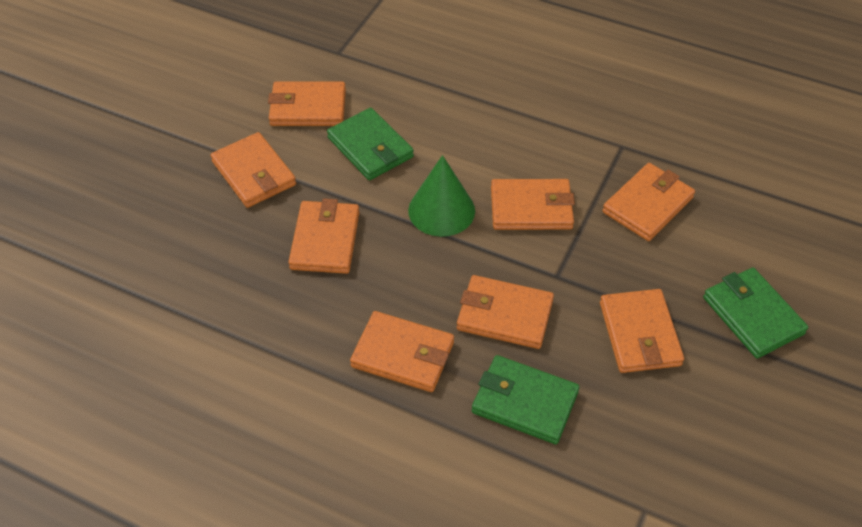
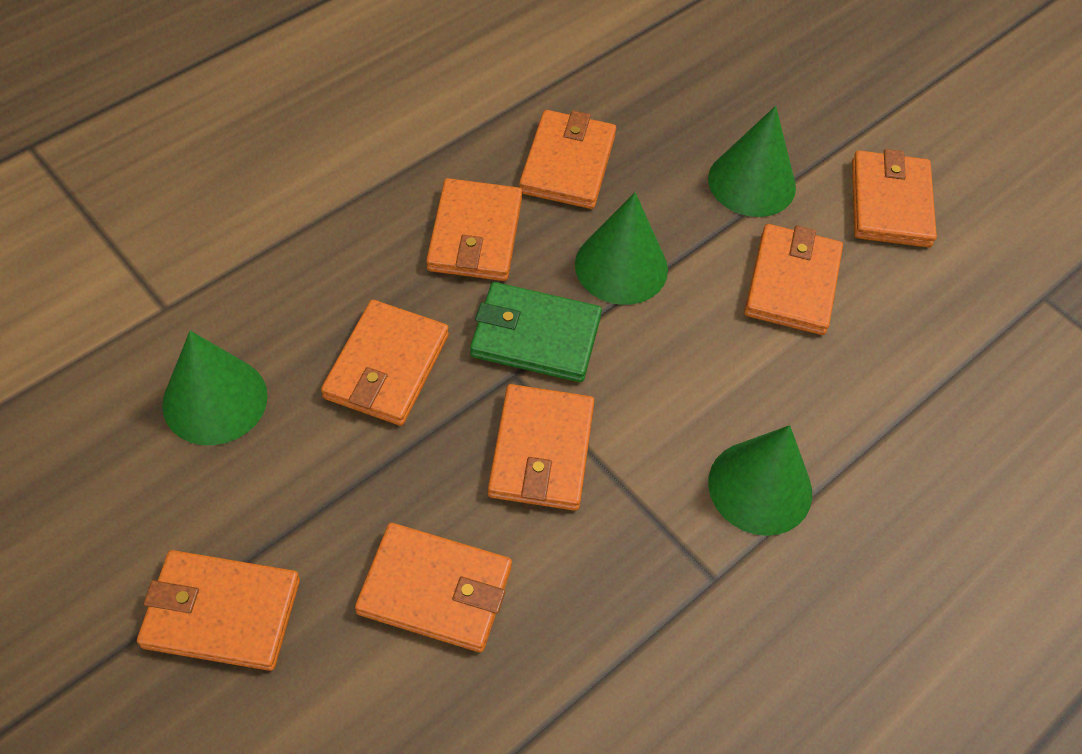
green cone: [408,155,475,237] = 1 -> [162,331,268,445] [575,192,668,305] [708,106,796,217] [708,425,812,536] = 4
green wallet: [327,108,414,180] [472,355,579,444] [703,267,808,359] = 3 -> [470,282,602,382] = 1

